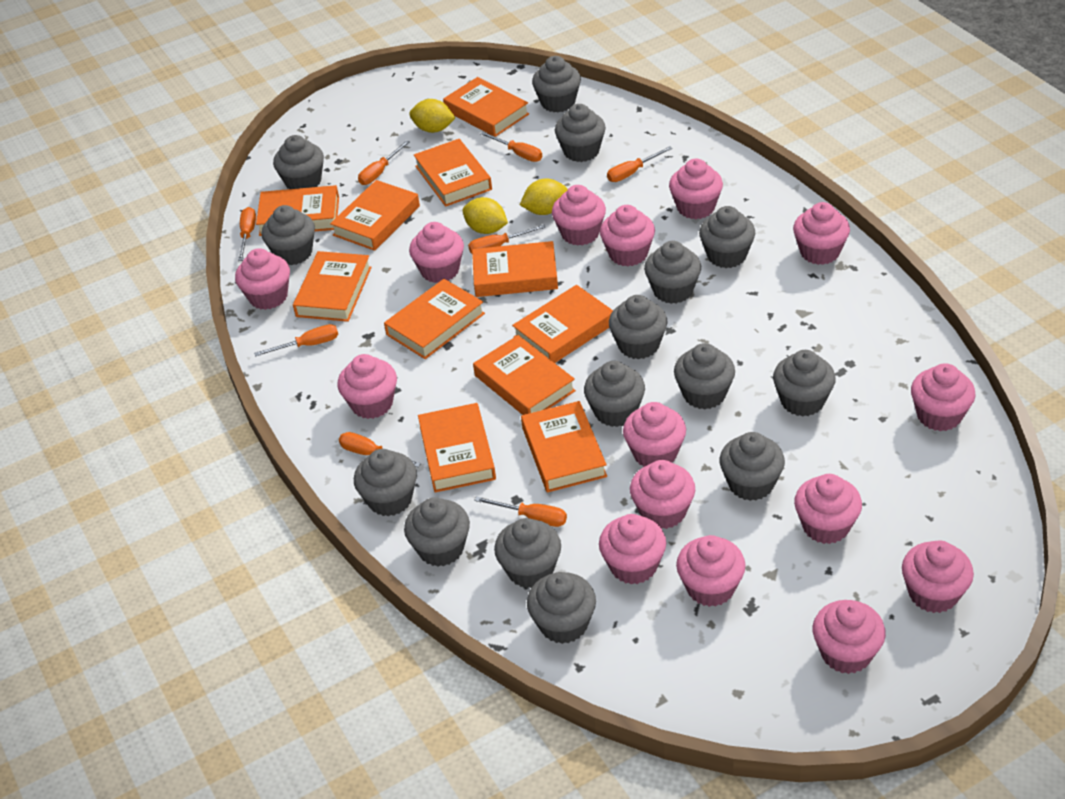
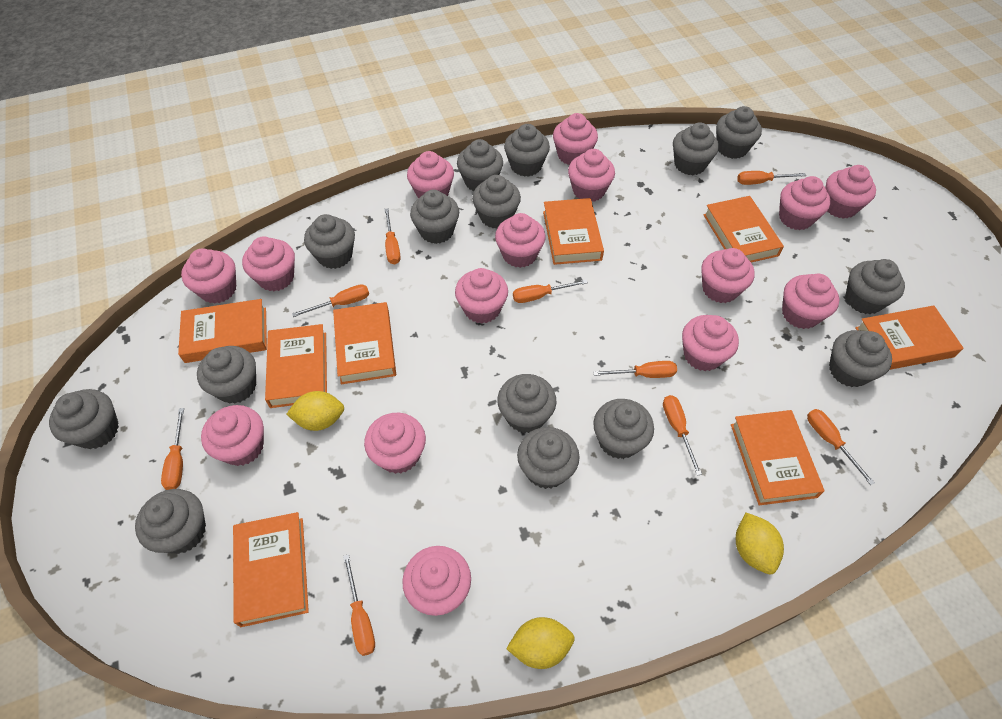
orange book: [256,185,339,236] [293,251,372,322] [330,180,420,251] [384,279,485,359] [414,139,492,207] [418,403,496,492] [443,77,529,137] [472,241,558,297] [473,335,576,415] [512,285,613,363] [521,401,607,493] = 11 -> [178,299,267,363] [233,512,309,627] [265,324,327,408] [333,302,396,384] [543,198,604,265] [704,196,784,262] [731,410,824,505] [855,305,963,370] = 8
orange screwdriver: [238,207,256,261] [254,324,338,357] [339,432,421,467] [358,140,409,185] [468,224,546,253] [474,496,567,527] [480,132,542,162] [607,146,672,182] = 8 -> [161,408,184,490] [292,284,369,317] [343,554,375,656] [384,208,401,264] [513,280,588,303] [593,361,677,378] [663,395,702,476] [737,171,806,185] [807,409,875,485] = 9

